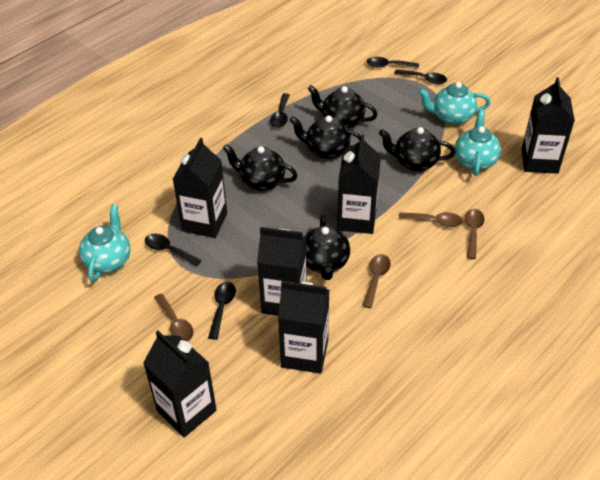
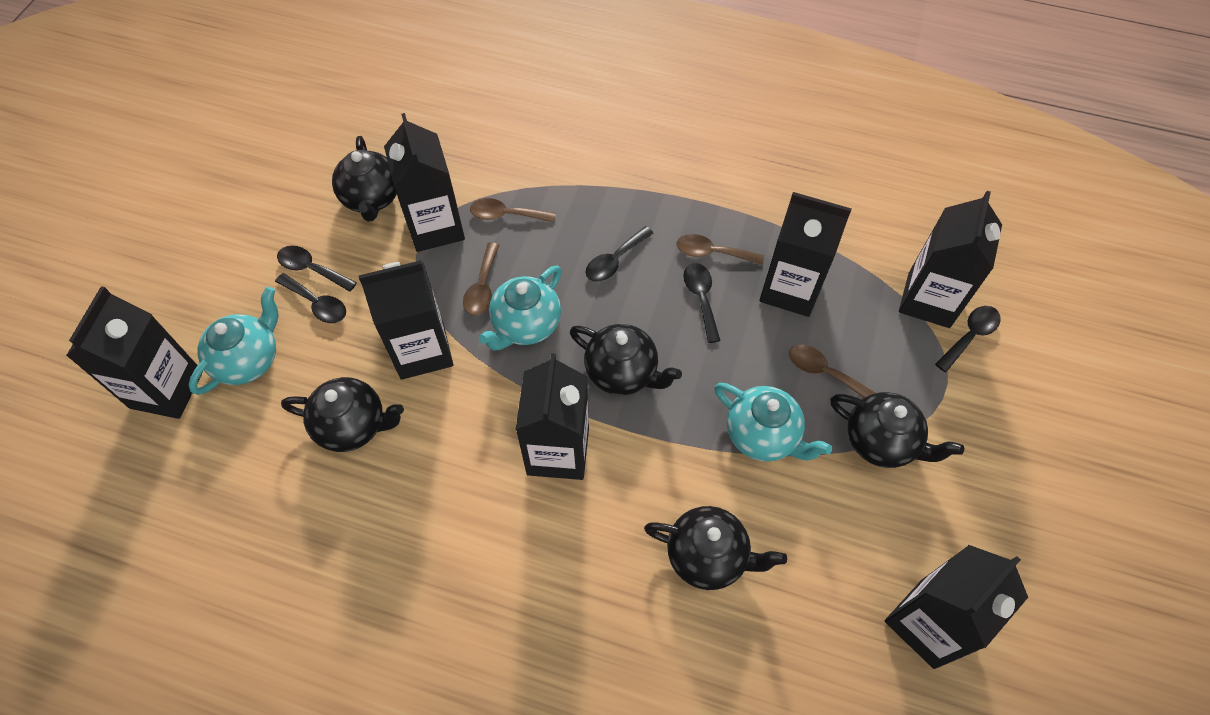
black carton: [143,331,217,438] [173,138,227,238] [257,227,307,316] [278,281,329,374] [337,134,381,234] [521,77,575,174] = 6 -> [66,286,203,419] [358,260,454,380] [384,113,465,252] [515,353,589,480] [759,192,852,317] [885,545,1028,669] [899,191,1002,328] = 7

